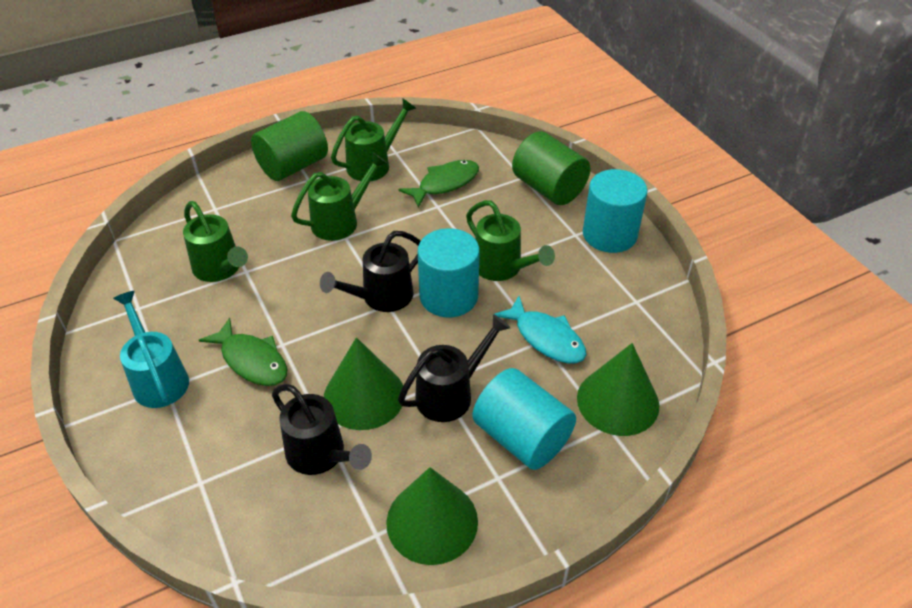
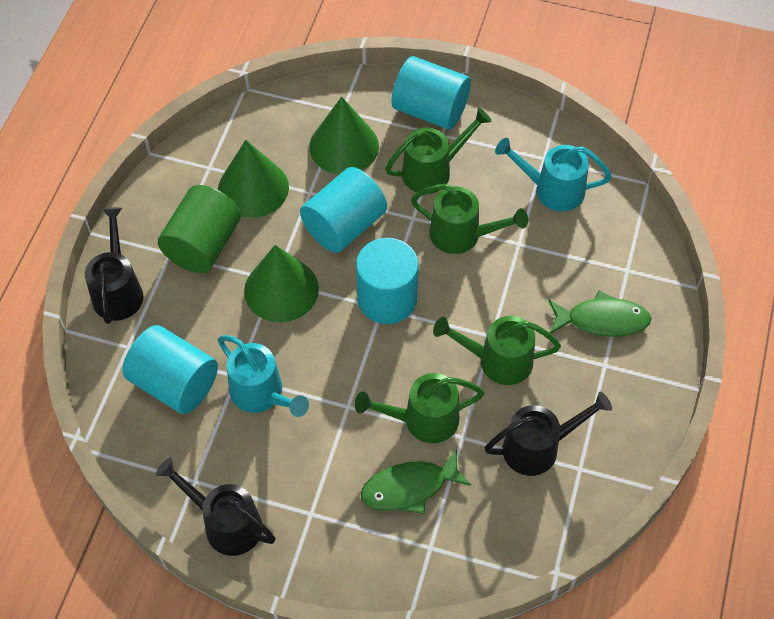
green cylinder: [251,111,328,181] [512,131,590,205] = 2 -> [158,185,241,273] = 1
turquoise cylinder: [418,228,480,317] [473,368,576,470] [583,169,648,253] = 3 -> [123,325,218,414] [300,167,387,253] [356,238,419,324] [392,56,471,129] = 4
turquoise fish: [494,296,586,363] = 1 -> none = 0
turquoise watering can: [113,291,189,408] = 1 -> [218,335,309,417] [495,138,612,211] = 2

